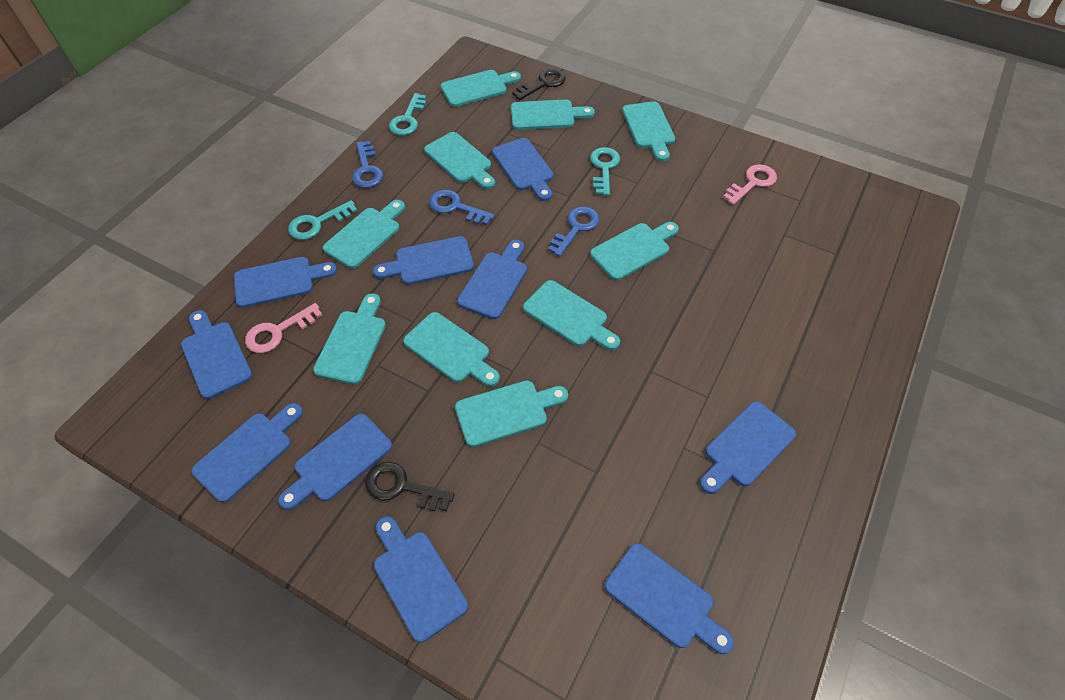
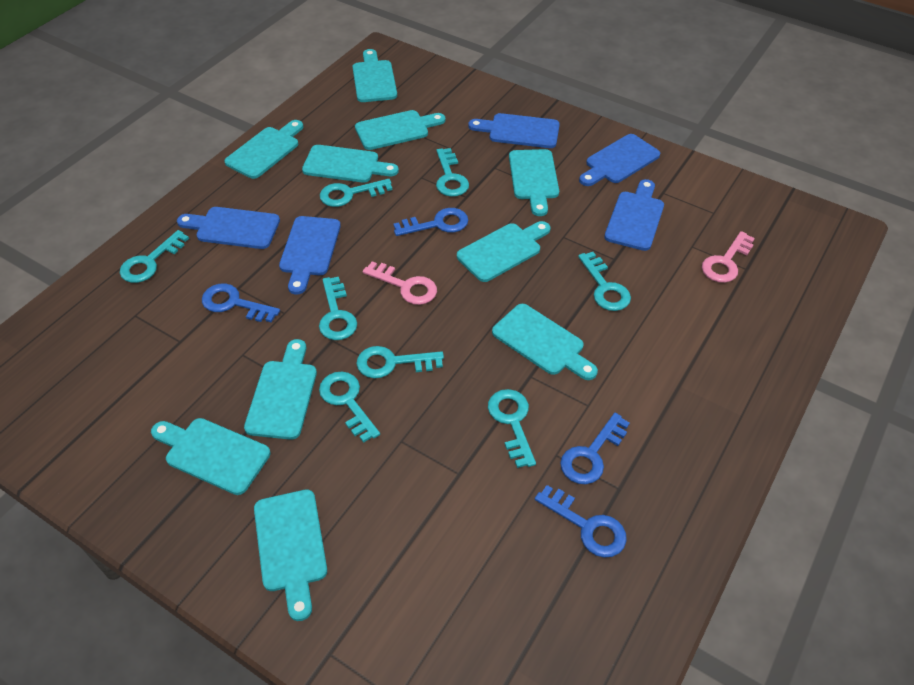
black key: [365,462,454,511] [512,69,566,100] = 2 -> none = 0
blue cutting board: [181,310,252,399] [192,403,303,503] [234,257,337,308] [278,414,392,510] [373,236,474,285] [374,516,468,642] [457,240,527,319] [492,138,554,201] [605,543,734,654] [700,401,796,494] = 10 -> [177,207,280,249] [279,216,341,294] [468,113,560,148] [579,134,660,186] [604,179,664,251] = 5
blue key: [352,141,383,188] [429,190,495,225] [548,207,600,257] = 3 -> [202,283,280,322] [394,208,468,236] [535,485,627,558] [560,413,630,484] = 4
turquoise key: [288,200,357,240] [389,93,426,135] [590,147,620,196] = 3 -> [120,230,189,283] [319,277,357,340] [319,372,380,443] [320,179,392,207] [356,346,444,378] [436,148,469,197] [488,389,536,468] [578,252,631,311] = 8

